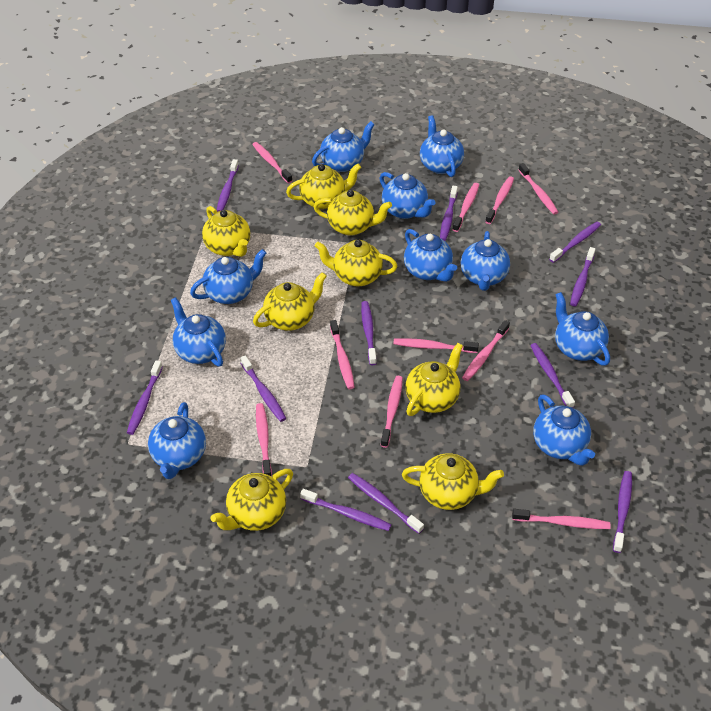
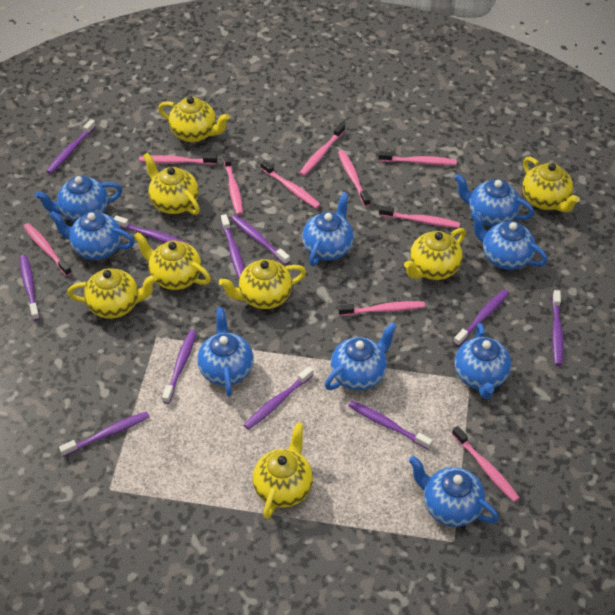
blue teapot: [148,402,206,479] [171,297,226,367] [190,249,266,304] [312,121,375,172] [380,172,435,219] [404,229,457,282] [420,115,464,177] [461,231,510,291] [533,394,595,466] [555,292,610,366] = 10 -> [35,176,122,222] [49,211,135,260] [197,307,253,397] [302,192,354,266] [325,322,397,390] [409,456,499,527] [454,174,534,227] [455,323,511,399] [471,211,548,270] = 9

